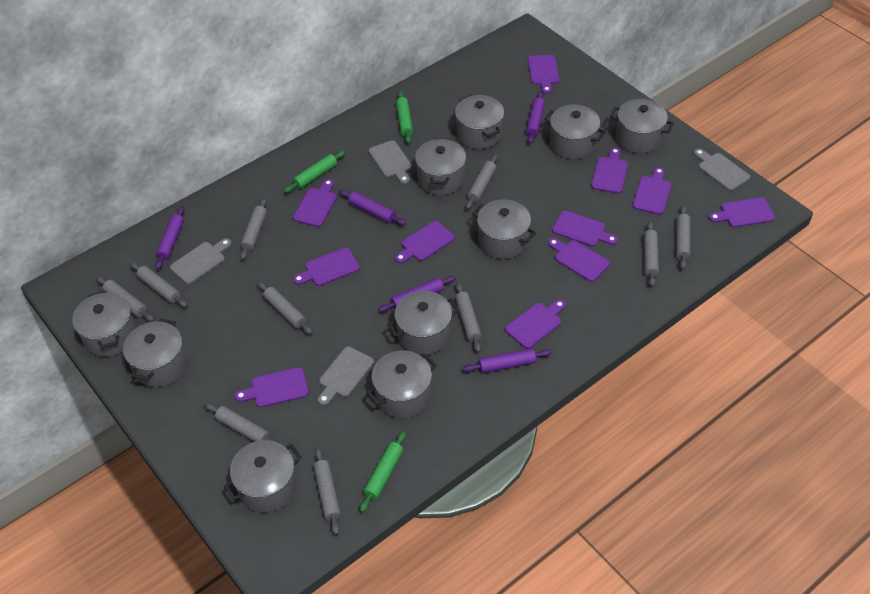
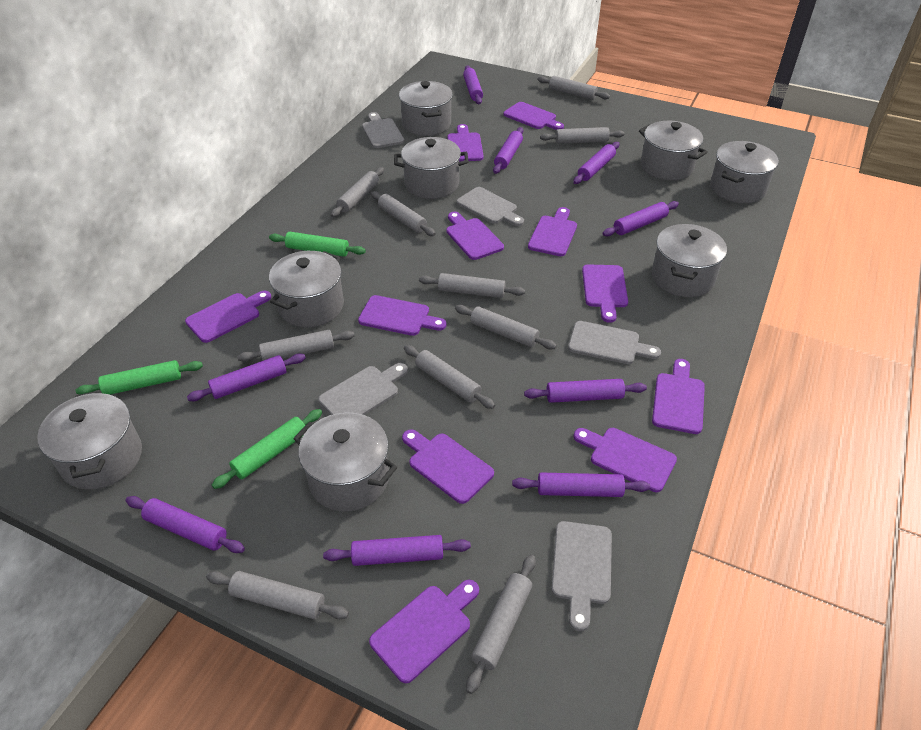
grey cutting board: [170,238,232,284] [318,347,374,406] [369,140,412,184] [694,149,750,191] = 4 -> [318,363,408,415] [362,112,404,148] [457,187,524,226] [551,521,612,631] [568,321,661,364] = 5
grey pot: [72,291,136,357] [123,319,187,387] [224,440,302,513] [367,351,437,418] [388,291,459,355] [415,138,466,195] [455,95,504,149] [472,199,536,259] [544,105,606,159] [610,99,674,153] = 10 -> [37,390,142,490] [269,251,344,327] [293,412,397,512] [394,137,469,199] [399,81,453,136] [639,121,708,181] [652,224,727,297] [710,141,779,203] = 8
purple rolling pin: [155,206,184,269] [339,190,406,225] [378,276,456,312] [463,348,552,373] [526,91,545,144] = 5 -> [126,496,245,553] [187,353,306,401] [323,535,471,566] [463,65,483,104] [493,127,523,174] [512,472,650,497] [524,379,647,403] [573,142,620,184] [602,201,679,237] = 9

